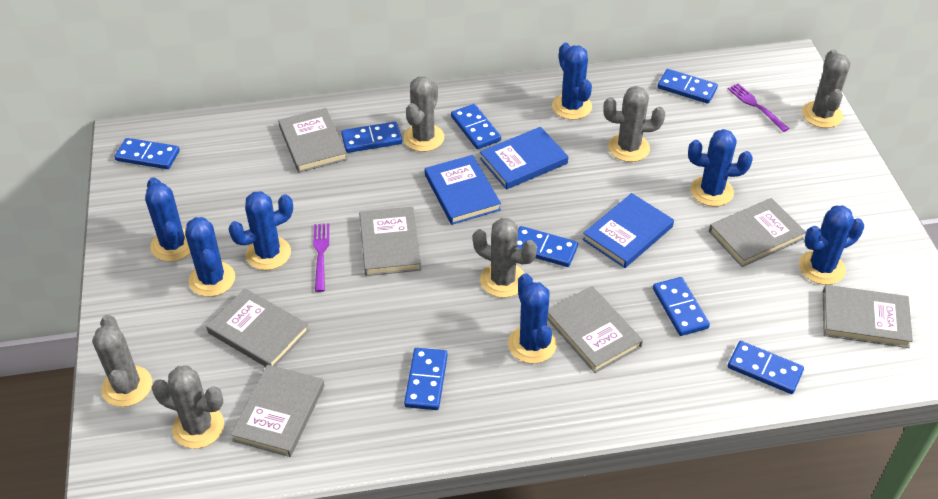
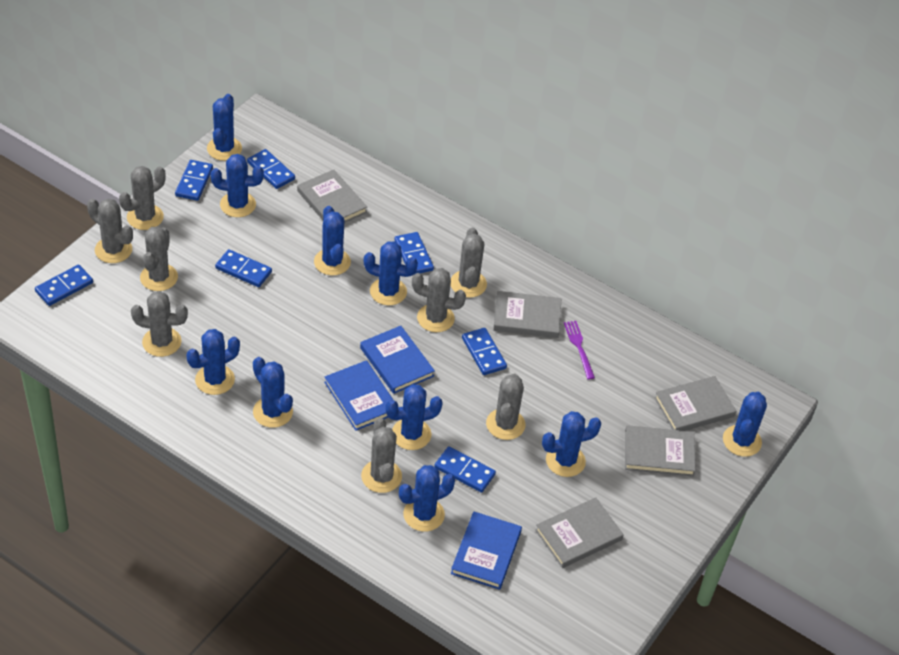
blue cactus: [145,177,190,261] [185,217,235,297] [228,191,293,270] [508,273,557,364] [552,43,592,120] [688,129,753,207] [799,206,864,285] = 7 -> [186,329,240,395] [207,94,242,161] [210,154,264,217] [253,357,293,428] [314,206,351,276] [364,241,418,305] [385,384,443,450] [399,465,455,532] [542,411,602,477] [723,392,767,457] = 10
blue domino: [115,138,180,169] [341,122,402,153] [404,348,448,410] [451,104,501,149] [517,226,578,267] [653,277,710,336] [657,69,718,104] [728,341,804,394] = 8 -> [35,265,93,306] [175,160,213,201] [215,249,272,287] [247,149,295,189] [394,232,434,274] [434,446,496,493] [462,328,507,375] = 7
grey book: [206,288,309,367] [231,365,324,457] [278,108,348,173] [359,207,421,276] [547,286,643,373] [709,198,806,267] [823,285,913,348] = 7 -> [297,170,367,223] [493,291,561,338] [535,497,624,568] [625,425,696,476] [654,376,736,431] = 5
grey cactus: [92,315,152,407] [152,366,224,449] [403,77,444,152] [473,218,537,298] [603,86,665,162] [802,50,850,128] = 6 -> [87,199,133,263] [119,166,165,230] [131,291,188,357] [140,226,178,291] [361,418,402,493] [412,268,466,332] [451,228,487,298] [486,373,525,440] = 8
purple fork: [313,223,329,292] [728,83,789,132] = 2 -> [564,321,595,380] = 1

